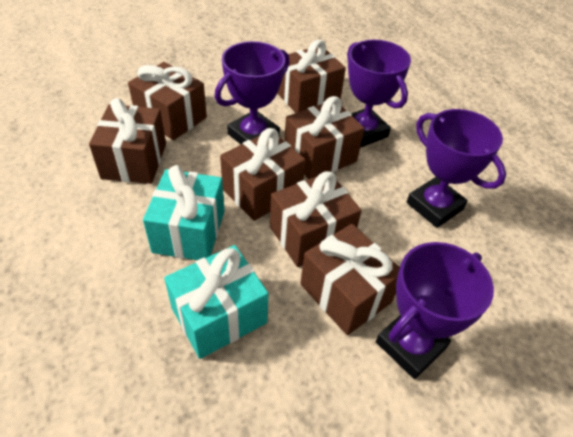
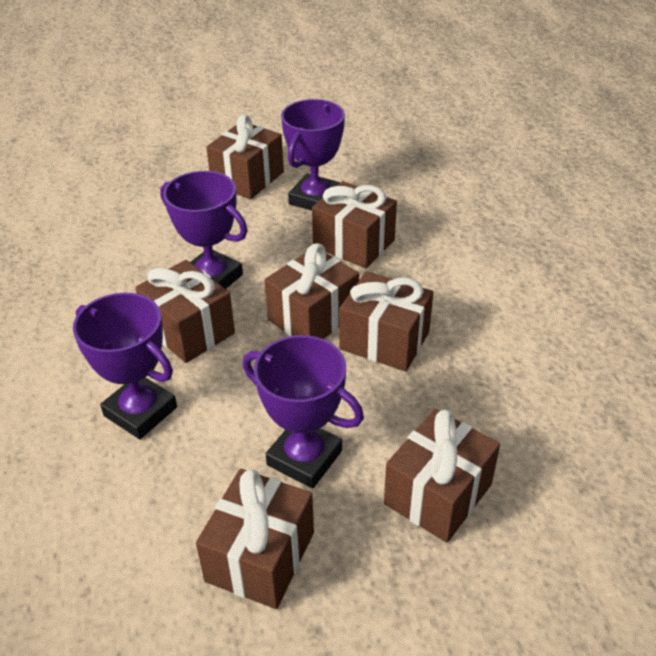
turquoise gift: [143,165,225,260] [164,245,269,359] = 2 -> none = 0

